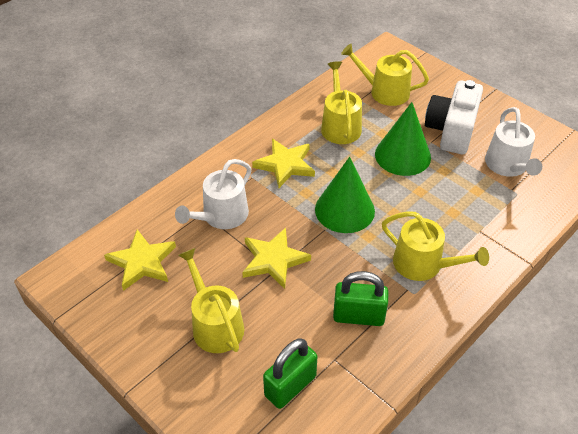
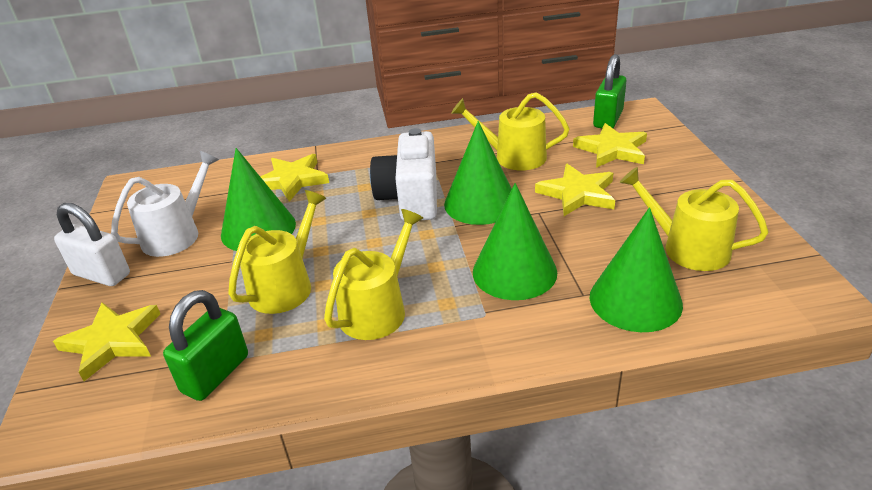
green cone: [315,157,375,233] [375,102,431,176] = 2 -> [221,148,296,251] [444,121,512,225] [473,183,557,300] [590,207,683,332] = 4
white padlock: none = 0 -> [54,203,130,286] = 1
white watering can: [175,159,251,229] [485,107,542,177] = 2 -> [111,151,219,257] = 1
yellow star: [104,229,176,291] [242,228,311,289] [252,139,315,188] = 3 -> [53,302,160,381] [260,154,329,202] [535,164,615,216] [573,123,647,168] = 4

